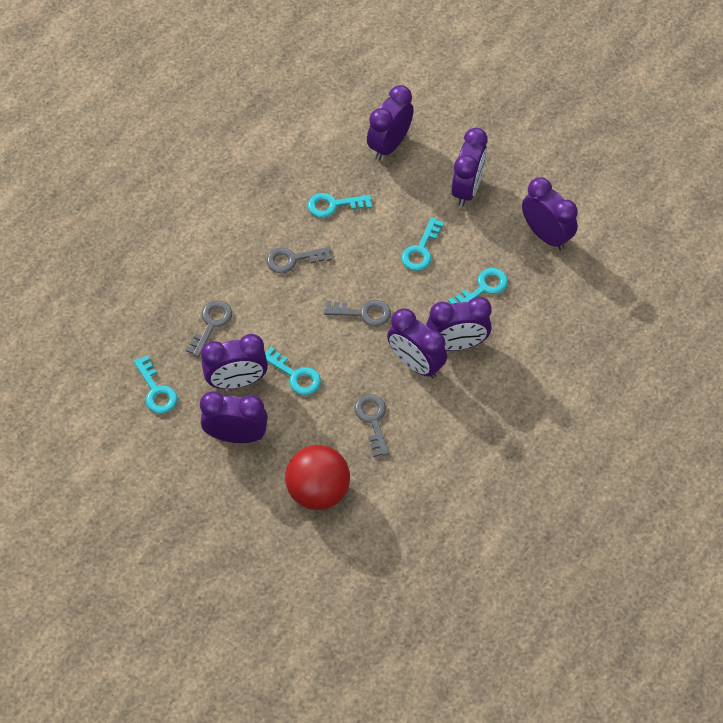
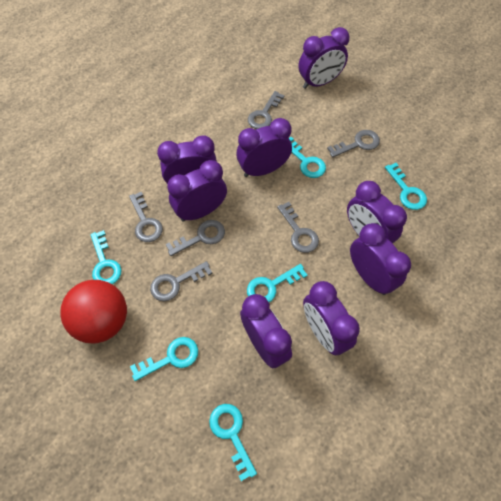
grey key: [185,300,232,357] [266,247,332,273] [324,300,391,326] [354,394,389,457] = 4 -> [129,192,163,242] [150,261,212,301] [166,220,225,256] [248,91,285,129] [277,202,319,253] [327,130,380,157] = 6
purple clock: [200,391,268,443] [201,334,268,389] [367,85,414,160] [387,308,447,378] [426,297,492,351] [451,128,487,207] [522,177,578,250] = 7 -> [157,135,217,184] [167,160,227,222] [236,118,292,177] [240,294,292,368] [299,27,350,89] [303,281,360,355] [347,181,407,244] [350,223,411,295] = 8
turquoise key: [134,355,177,414] [265,347,321,395] [308,193,372,218] [402,217,444,271] [448,268,508,304] = 5 -> [91,230,122,284] [130,337,198,381] [209,404,257,481] [247,264,307,302] [289,137,326,178] [385,163,427,210] = 6

